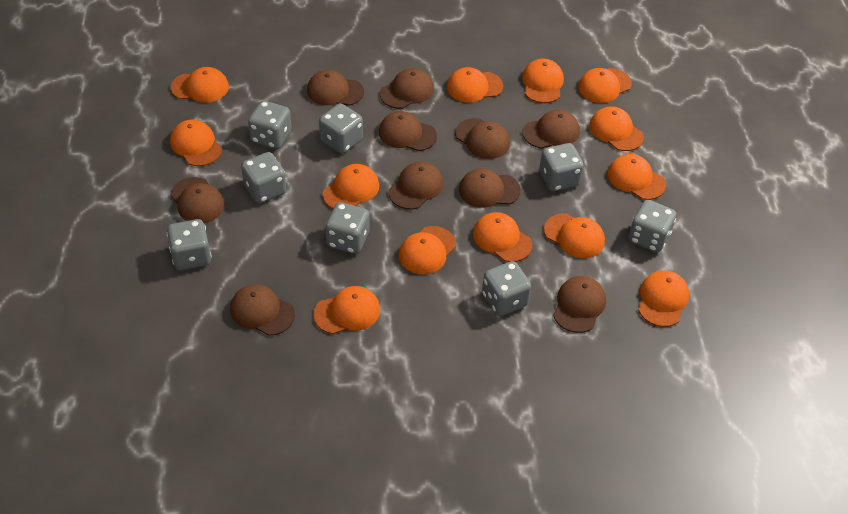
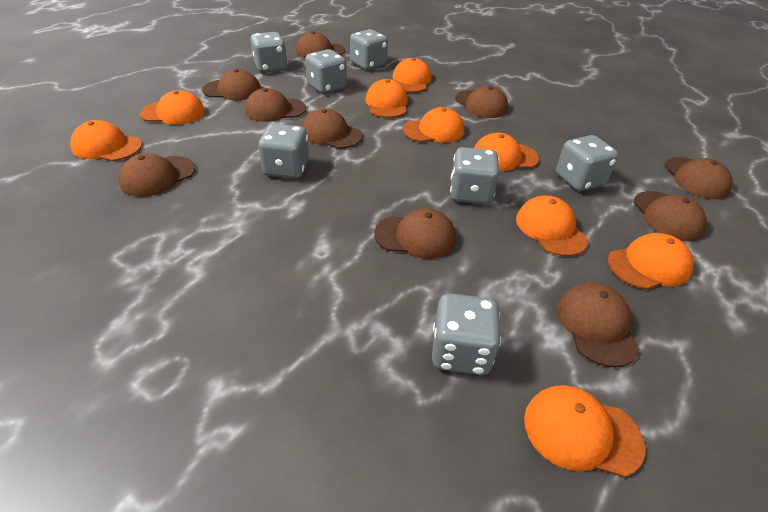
grey dice: [167,219,212,271] [241,152,286,203] [248,101,292,149] [319,103,363,154] [325,202,370,254] [482,261,531,316] [539,143,584,191] [629,200,676,253] = 8 -> [250,32,288,73] [258,124,309,179] [305,49,347,94] [350,29,388,70] [432,293,501,375] [450,147,499,204] [556,135,619,191] = 7
orange cap: [170,119,222,166] [171,67,229,103] [313,286,380,334] [323,164,379,209] [399,226,456,275] [447,67,503,102] [473,212,532,262] [522,59,564,103] [544,213,605,258] [578,68,632,103] [590,106,644,151] [608,154,666,200] [638,270,689,327] = 13 -> [70,120,142,161] [140,90,205,125] [365,79,408,118] [392,58,432,93] [403,107,464,142] [474,133,539,171] [516,195,588,256] [524,385,645,477] [608,233,694,289] = 9

